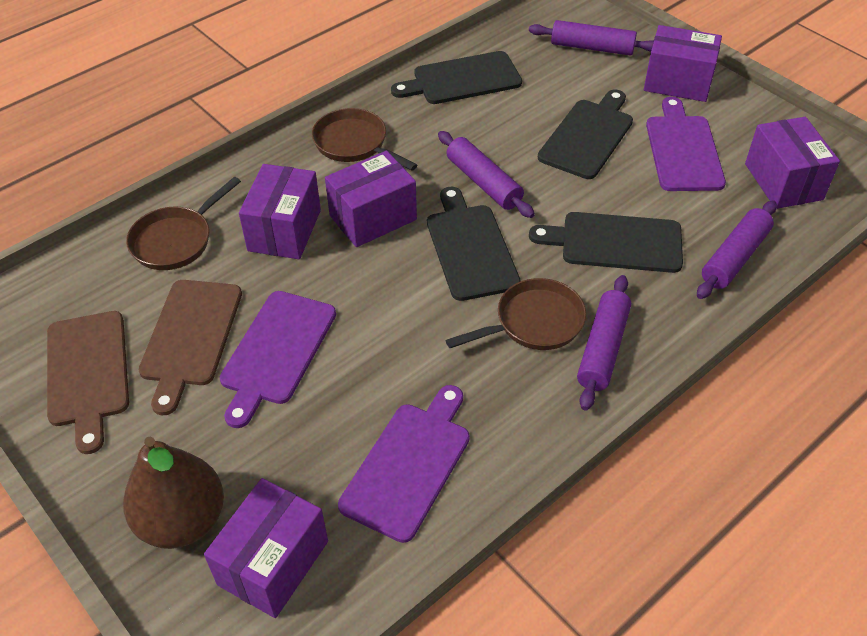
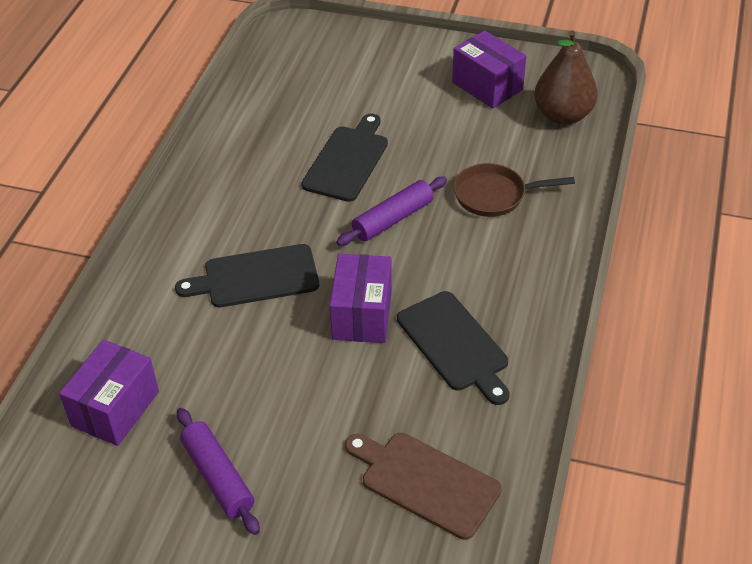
black cutting board: [391,51,522,104] [427,187,520,301] [529,212,683,273] [538,90,633,179] = 4 -> [175,244,319,307] [302,113,388,202] [397,291,509,405] = 3
brown cutting board: [47,311,129,454] [139,280,242,415] = 2 -> [345,433,502,540] = 1
brown pan: [126,177,241,270] [312,108,417,171] [446,278,586,350] = 3 -> [453,163,575,217] = 1
purple box: [204,478,328,618] [239,164,321,259] [325,151,417,247] [644,25,722,102] [745,117,840,209] = 5 -> [59,340,159,446] [330,254,392,343] [452,30,526,108] = 3
purple cutting board: [220,291,336,428] [338,385,470,543] [646,97,726,191] = 3 -> none = 0
purple rolling pin: [438,131,535,218] [529,20,654,56] [577,275,631,411] [697,200,777,299] = 4 -> [177,408,260,535] [336,177,447,246] = 2

